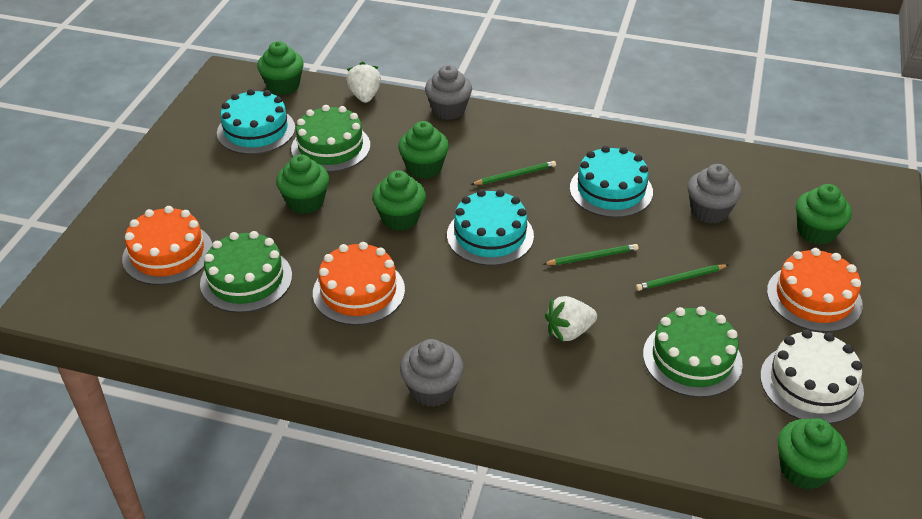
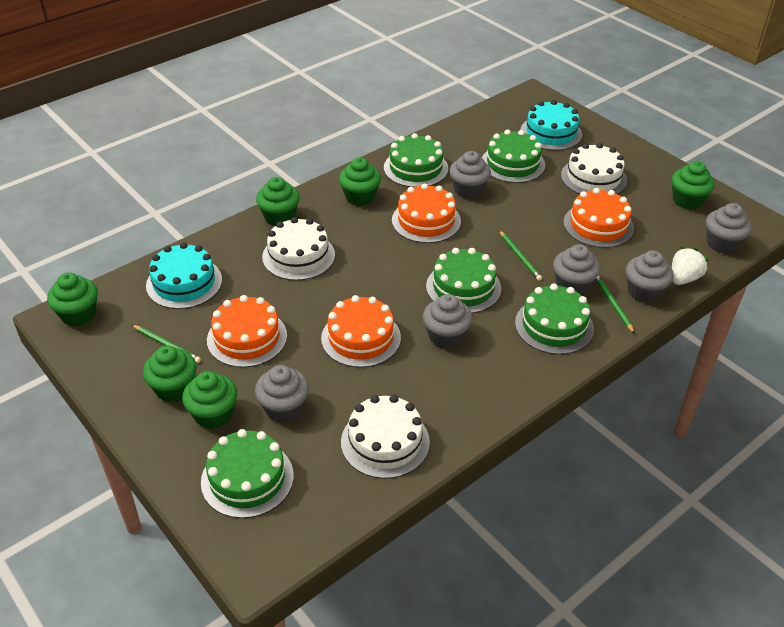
green cake: [200,231,292,313] [291,105,370,172] [643,306,743,398] = 3 -> [201,429,294,518] [384,133,448,188] [426,248,501,313] [482,129,545,183] [515,283,594,355] = 5
grey cupcake: [400,339,463,407] [425,65,472,120] [688,164,741,224] = 3 -> [255,365,309,423] [423,294,472,349] [449,151,491,199] [553,244,600,295] [626,250,674,303] [706,203,752,253] = 6
orange cake: [122,206,212,285] [313,242,405,325] [767,248,863,332] = 3 -> [207,295,287,368] [321,295,401,368] [392,183,461,243] [564,188,634,248] = 4
turquoise cake: [217,89,295,154] [447,189,534,266] [570,146,653,218] = 3 -> [146,242,222,309] [521,100,582,151] = 2
white cake: [760,329,864,424] = 1 -> [262,217,335,281] [341,395,430,479] [561,143,627,194] = 3
white strawberry: [346,62,381,103] [545,296,597,342] = 2 -> [672,247,709,285] = 1

